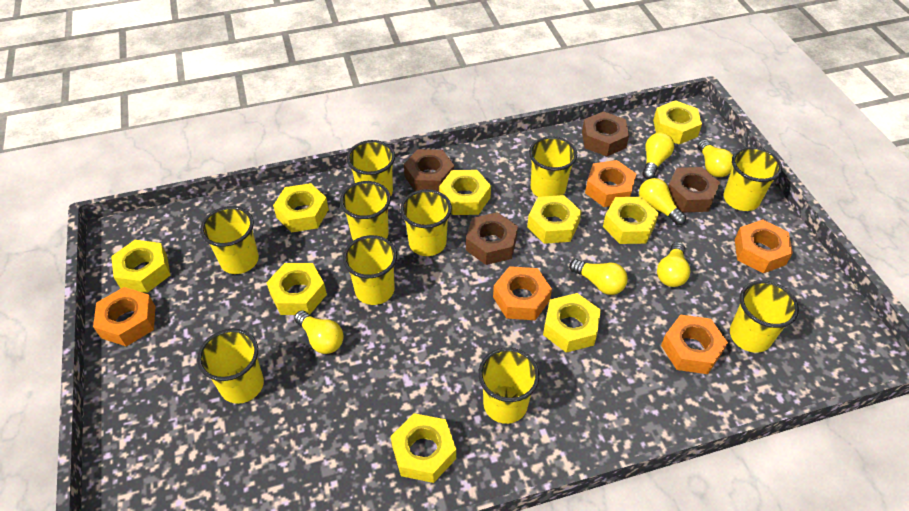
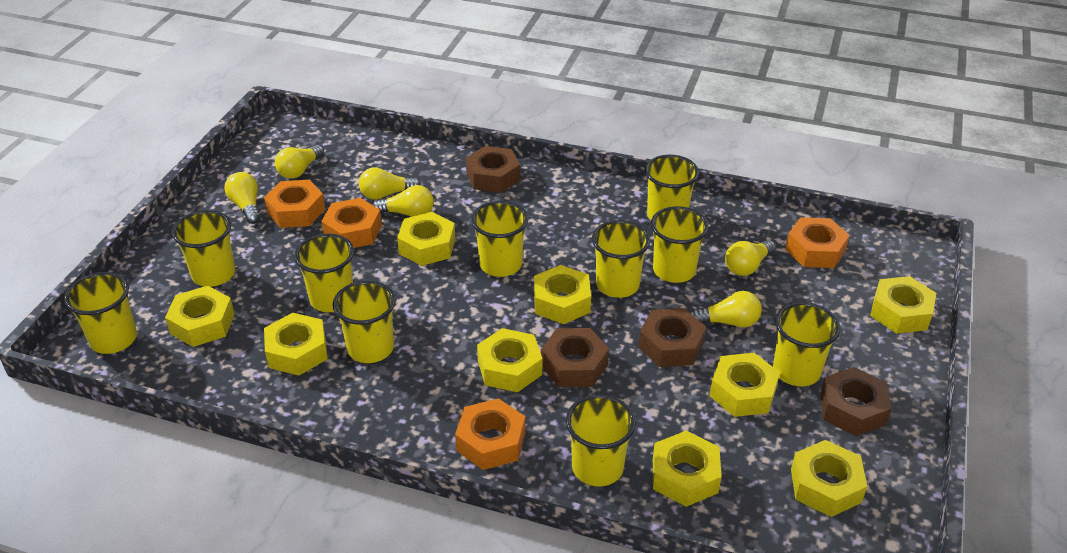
orange nut: [93,287,156,347] [493,266,552,320] [585,160,636,207] [661,314,728,374] [735,219,793,273] = 5 -> [264,180,325,228] [321,198,382,248] [455,398,525,470] [785,217,850,268] = 4

